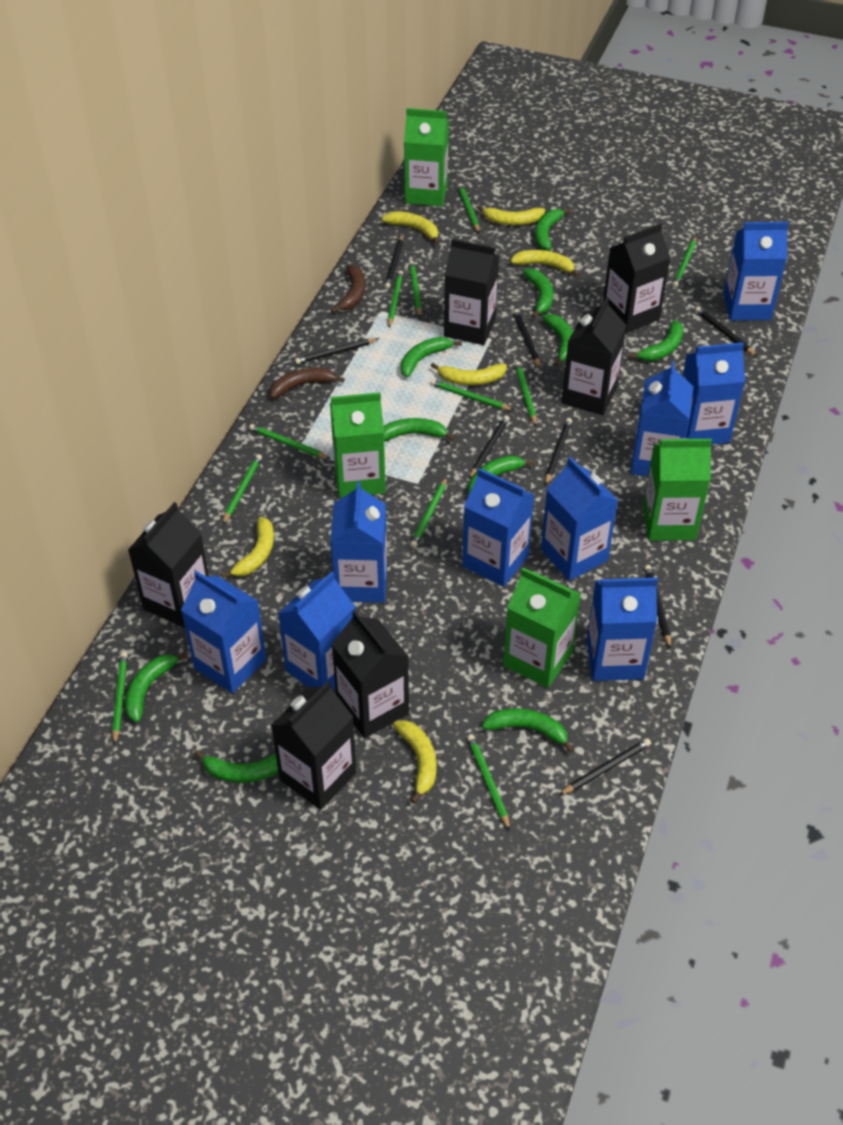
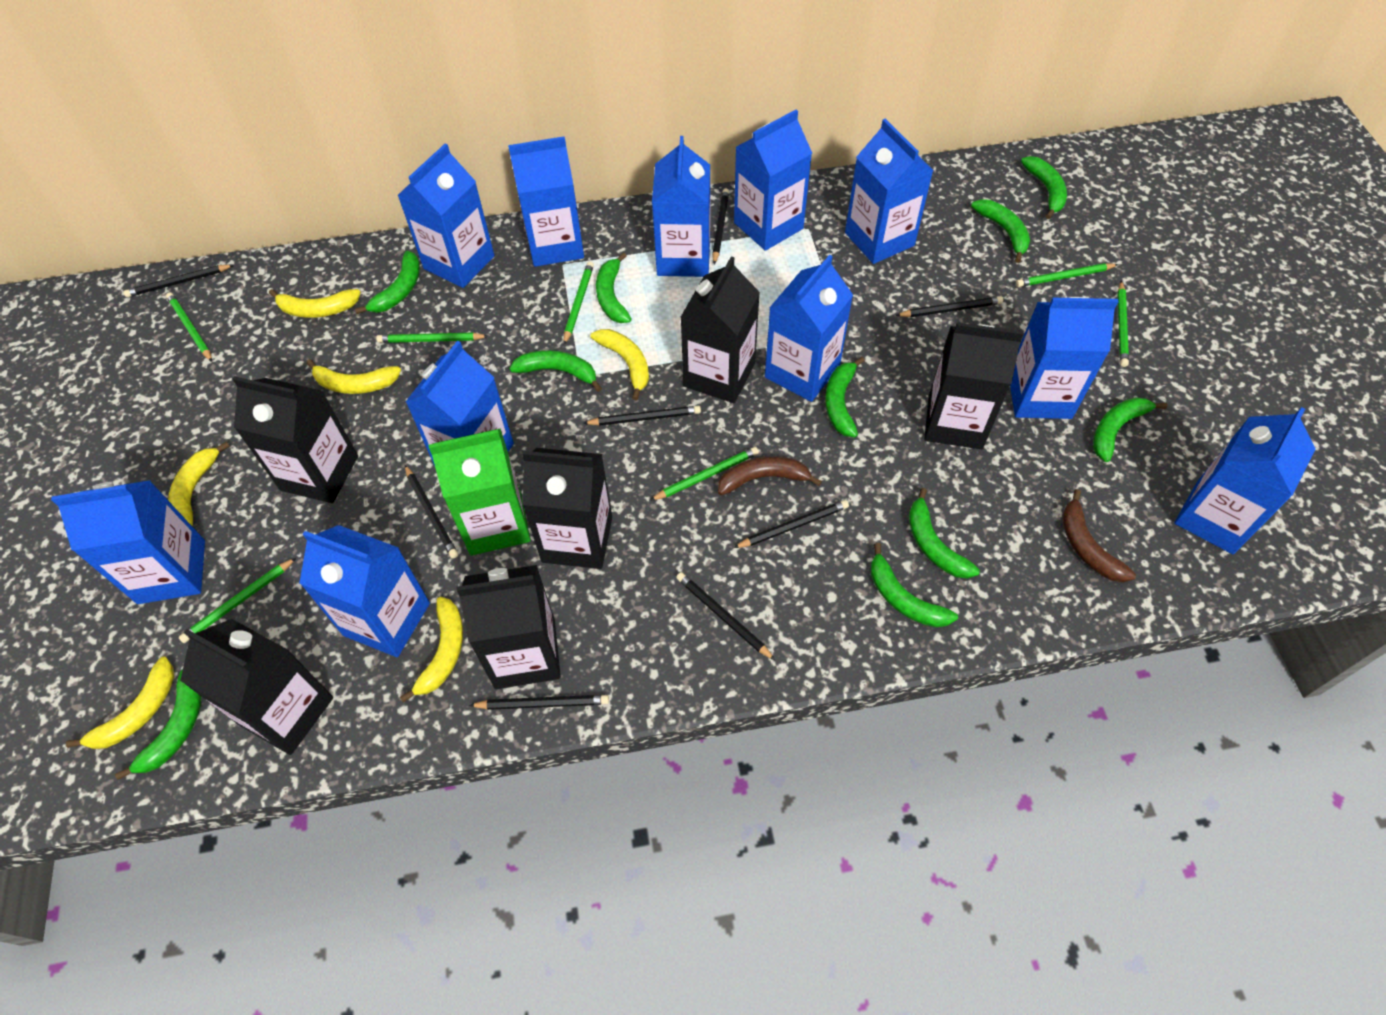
blue carton: [181,571,266,693] [278,572,355,690] [330,482,387,603] [462,468,534,587] [541,457,618,581] [587,577,658,681] [631,361,693,476] [683,342,745,445] [723,222,789,321] = 9 -> [51,480,205,604] [299,525,430,657] [397,143,494,288] [406,341,514,466] [508,136,584,267] [652,136,710,277] [734,110,812,251] [765,255,853,402] [845,119,934,264] [1010,297,1119,419] [1174,407,1315,554] = 11
green carton: [330,392,386,498] [404,108,449,206] [503,568,581,688] [643,439,712,541] = 4 -> [429,428,530,556] = 1
green pencil: [112,652,128,745] [222,454,262,525] [249,424,330,459] [388,271,403,328] [409,261,422,317] [410,477,447,548] [430,379,513,410] [458,183,480,233] [467,734,510,831] [515,361,537,426] [672,237,696,288] = 11 -> [166,292,212,362] [179,557,297,643] [376,332,488,343] [564,261,594,345] [650,447,759,501] [1016,263,1119,287] [1117,281,1129,367] = 7

